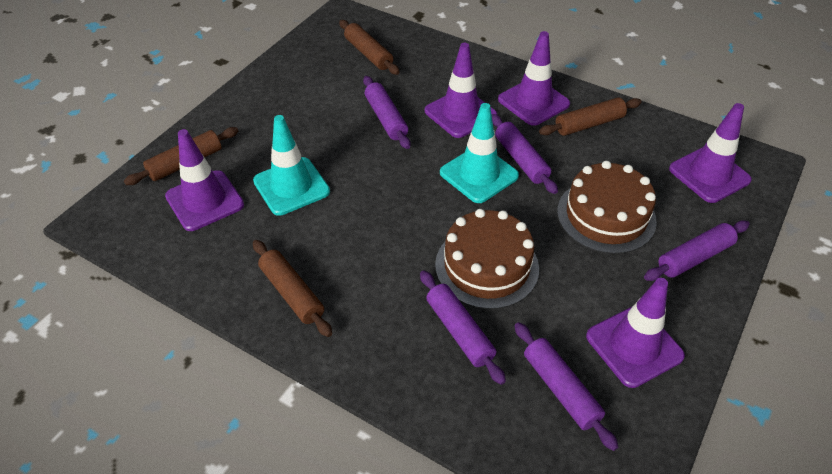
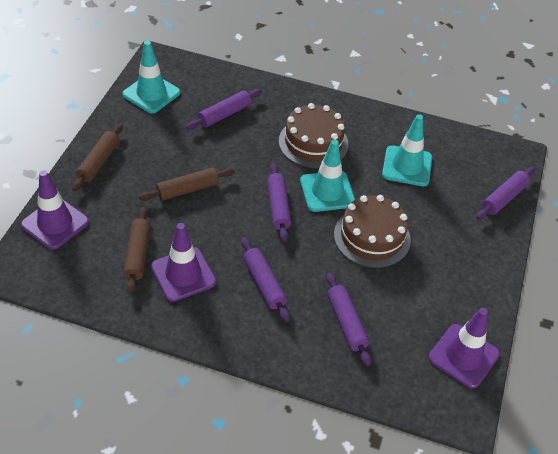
brown rolling pin: [124,127,238,185] [253,240,332,337] [339,20,400,75] [539,97,642,136] = 4 -> [72,124,123,191] [123,207,151,294] [139,168,235,201] = 3
purple traffic cone: [165,129,244,231] [425,43,497,138] [498,31,570,126] [586,278,685,388] [669,103,752,203] = 5 -> [21,170,89,250] [151,223,216,302] [428,308,500,389] = 3
turquoise traffic cone: [253,115,330,216] [440,103,519,203] = 2 -> [122,41,180,113] [300,140,355,212] [382,115,432,186] = 3

